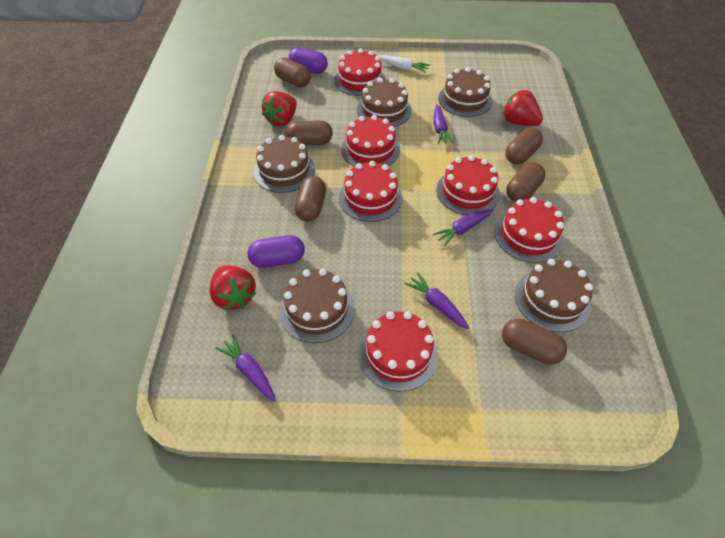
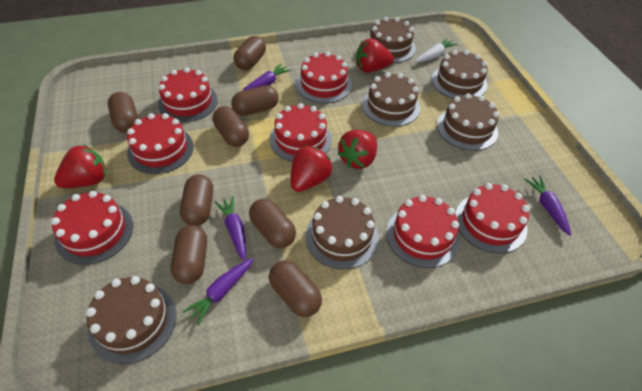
brown cake: [254,135,315,193] [280,268,355,343] [357,78,412,127] [438,67,492,117] [515,259,593,332] = 5 -> [86,276,176,364] [305,196,379,269] [362,72,420,126] [367,17,416,63] [432,50,488,99] [437,93,499,151] = 6
brown capsule: [274,57,311,87] [286,120,333,146] [294,176,326,222] [502,319,567,365] [505,128,543,165] [506,163,545,202] = 6 -> [108,92,138,133] [171,225,207,284] [180,174,213,226] [213,106,249,147] [231,85,279,116] [234,36,266,70] [249,199,296,248] [269,260,322,317] = 8
purple capsule: [248,235,305,268] [288,48,328,74] = 2 -> none = 0
red cake: [334,49,386,96] [339,161,403,222] [341,115,400,167] [359,311,438,392] [436,155,500,215] [495,197,564,263] = 6 -> [51,191,133,265] [127,113,194,174] [158,67,218,122] [270,103,332,162] [296,52,352,103] [386,195,460,268] [455,183,530,253] = 7
red strawberry: [209,266,256,310] [262,91,297,127] [503,90,543,126] = 3 -> [54,145,106,188] [291,146,332,192] [338,130,377,169] [356,38,394,73] = 4

